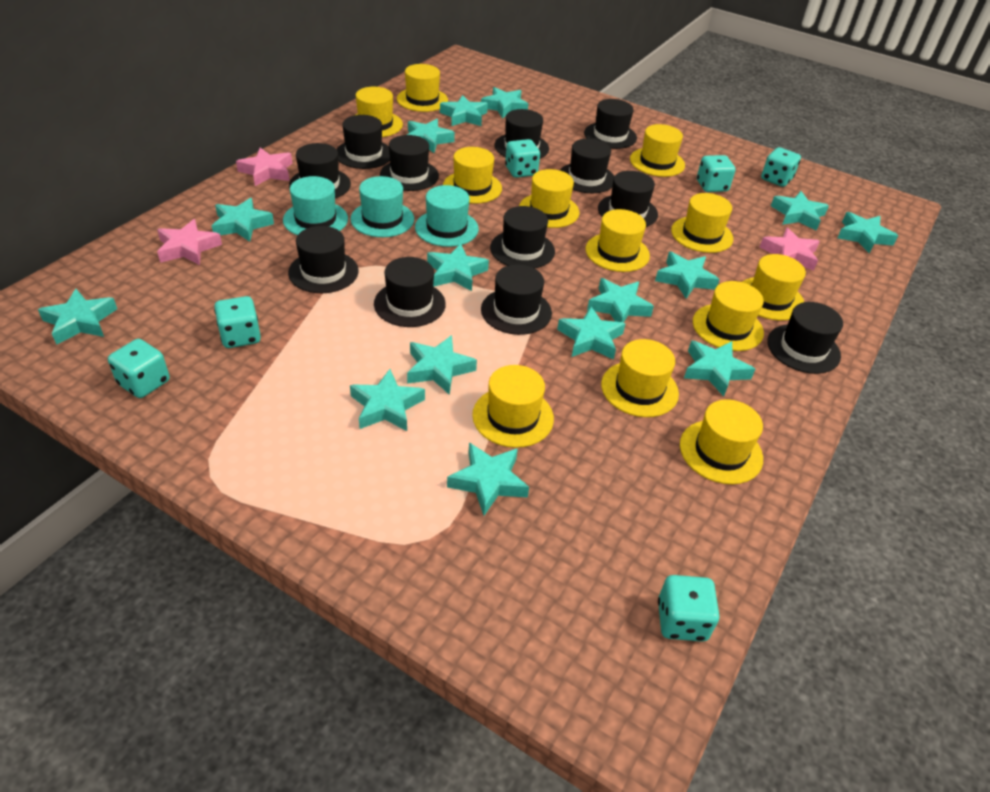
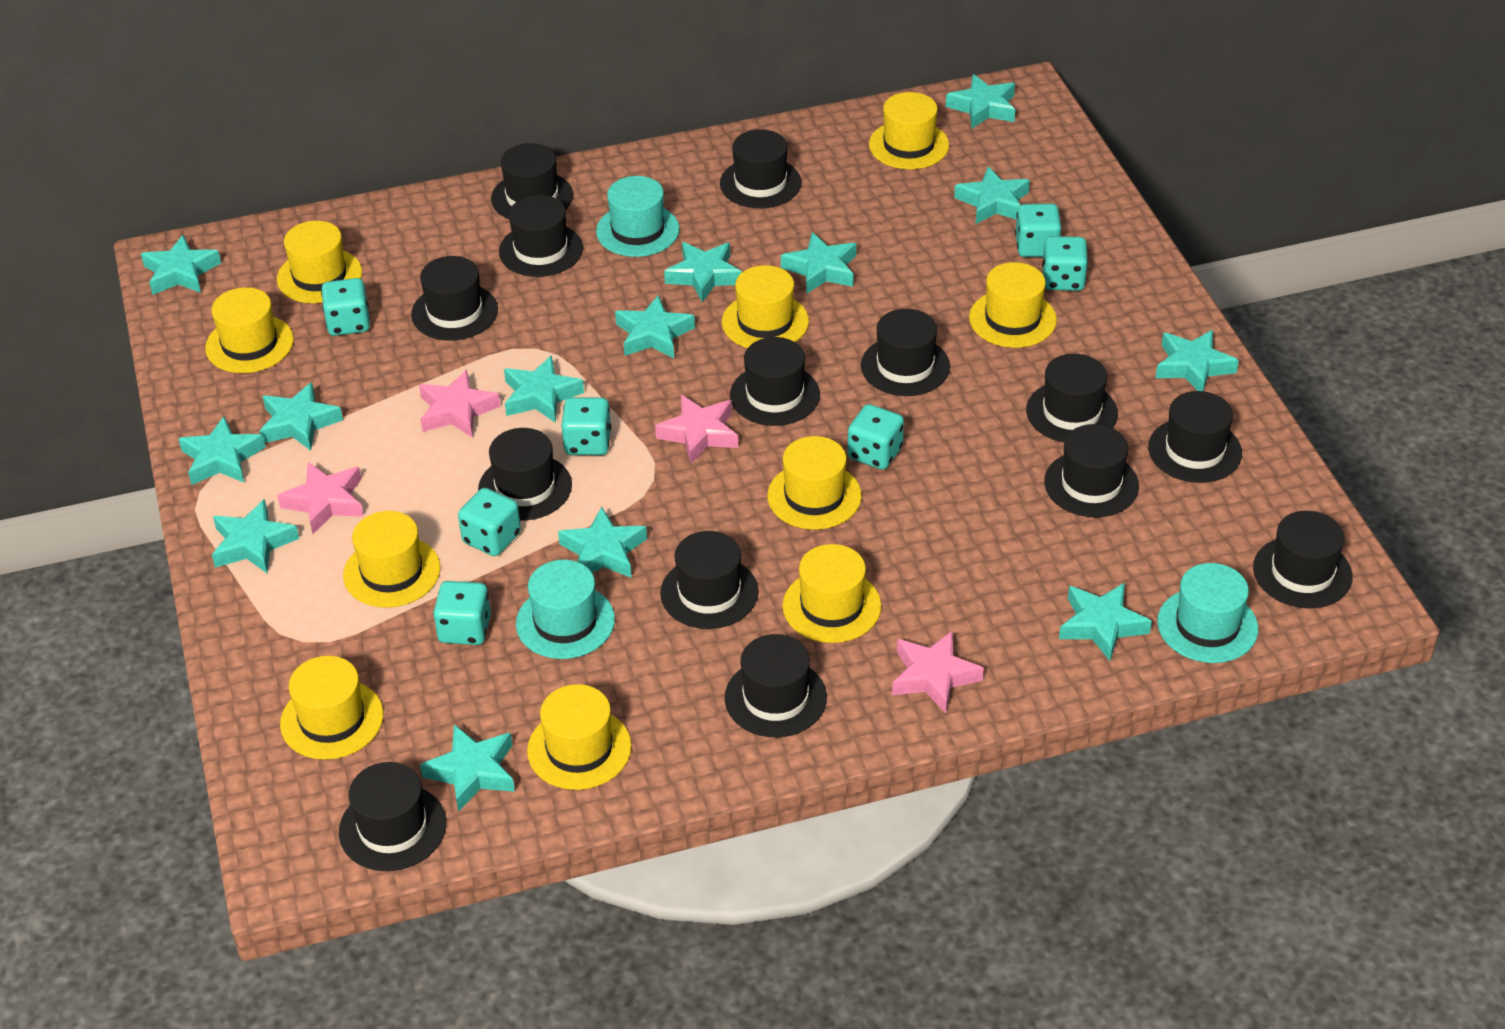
black hat: [288,226,359,293] [289,143,351,198] [337,115,390,169] [374,257,446,327] [380,135,439,191] [481,264,552,335] [490,206,555,269] [494,109,549,159] [560,139,614,193] [584,99,637,149] [598,171,658,227] [767,302,843,374] = 12 -> [339,762,446,871] [411,256,498,341] [478,428,572,521] [491,143,573,219] [499,195,583,277] [660,531,759,629] [720,129,801,208] [725,634,827,737] [730,337,820,426] [861,309,950,396] [1026,354,1118,442] [1044,424,1139,517] [1148,391,1242,483] [1253,511,1353,608] = 14
pink star: [157,219,222,265] [236,148,292,186] [759,227,820,271] = 3 -> [277,462,363,534] [419,370,500,437] [655,395,738,464] [892,631,984,713] = 4
turquoise dice: [108,339,170,398] [214,296,261,348] [505,139,540,178] [658,575,719,642] [697,155,736,192] [761,147,801,187] = 6 -> [321,278,370,336] [433,581,491,645] [458,488,521,556] [561,397,611,455] [848,404,904,470] [1015,204,1061,257] [1042,236,1088,291] = 7
turquoise star: [38,289,117,345] [212,198,274,242] [350,369,425,431] [407,119,455,153] [407,335,477,395] [427,244,489,291] [440,95,488,126] [447,443,529,516] [481,87,528,119] [557,306,626,360] [587,278,654,323] [655,252,720,299] [684,340,755,397] [771,191,829,231] [838,212,898,253] = 15 -> [141,235,221,295] [178,416,266,485] [212,499,299,573] [259,382,343,451] [420,725,515,812] [504,355,584,423] [558,507,647,578] [615,295,695,358] [664,242,742,302] [781,232,856,294] [946,74,1015,129] [954,166,1030,224] [1059,583,1152,661] [1155,330,1239,391] = 14
yellow hat: [356,87,403,137] [397,64,448,112] [443,147,502,204] [472,365,554,448] [519,169,579,228] [586,209,650,272] [601,339,679,417] [630,124,685,177] [671,193,733,253] [680,399,763,484] [693,281,764,351] [742,254,806,320] = 12 -> [205,287,294,373] [277,221,362,303] [280,656,383,760] [343,511,440,608] [527,684,632,790] [722,265,809,348] [767,436,862,530] [782,544,881,643] [869,92,949,169] [969,262,1057,348] = 10

